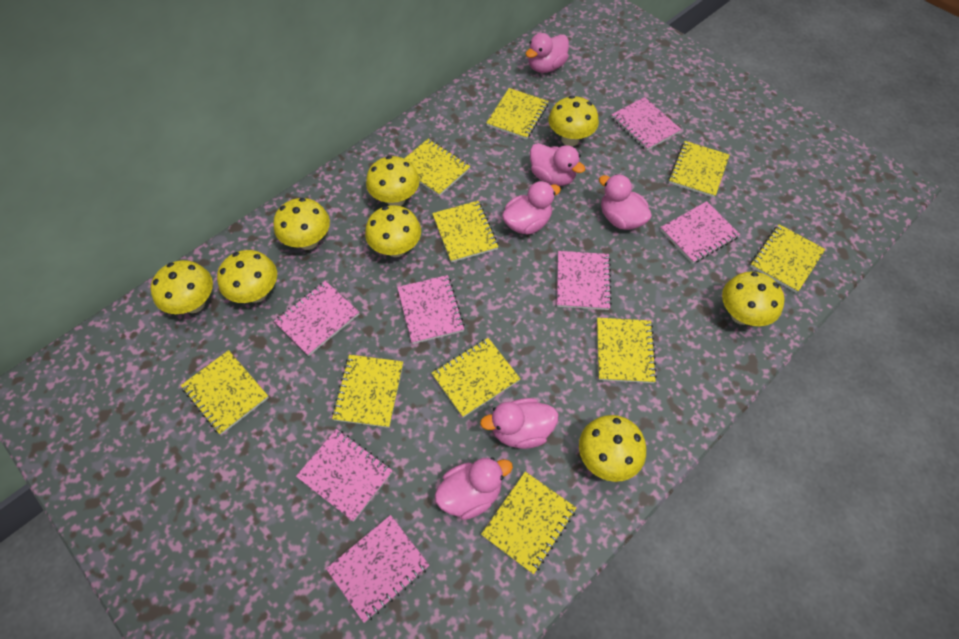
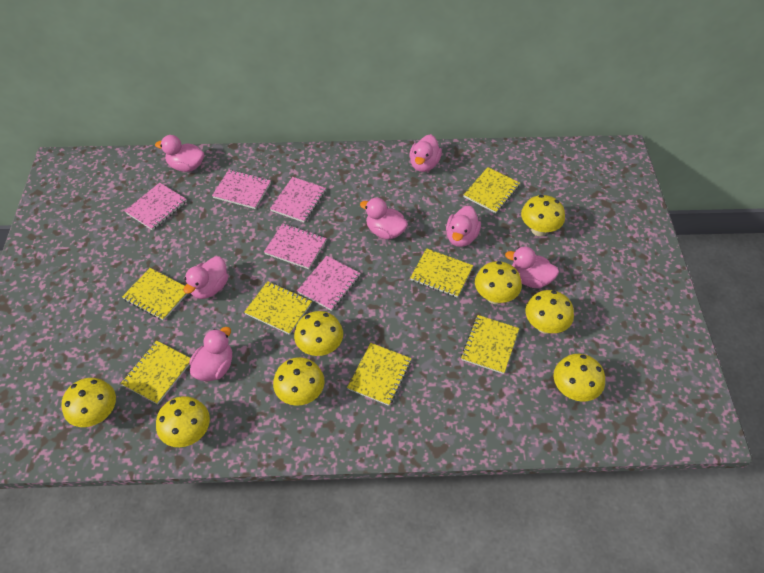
pink duck: [435,457,513,520] [480,398,558,449] [502,181,561,235] [526,33,569,73] [530,143,585,186] [599,174,652,230] = 6 -> [155,135,204,172] [184,256,228,299] [189,327,232,381] [360,198,408,239] [409,134,442,172] [446,206,481,247] [505,247,559,288] = 7
pink notebook: [274,281,359,356] [296,429,393,521] [326,515,429,623] [397,275,465,344] [557,251,612,310] [611,97,682,151] [660,201,740,264] = 7 -> [125,183,187,230] [212,170,271,209] [264,223,327,269] [270,177,326,222] [297,256,361,311] = 5
yellow notebook: [181,350,269,435] [332,355,403,428] [404,139,471,196] [432,201,498,263] [432,338,520,417] [481,472,576,574] [486,88,549,140] [597,318,657,383] [669,141,730,198] [750,224,825,293] = 10 -> [121,341,191,404] [122,268,188,321] [244,281,312,335] [347,343,412,406] [410,248,473,298] [461,315,519,374] [464,167,520,213] = 7

